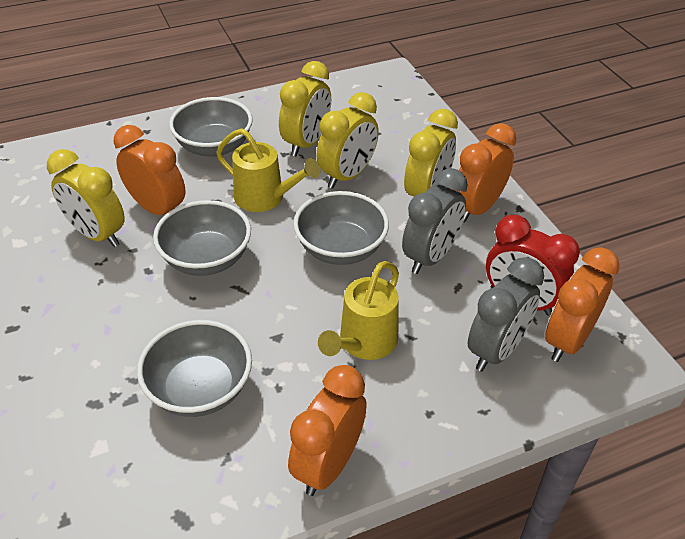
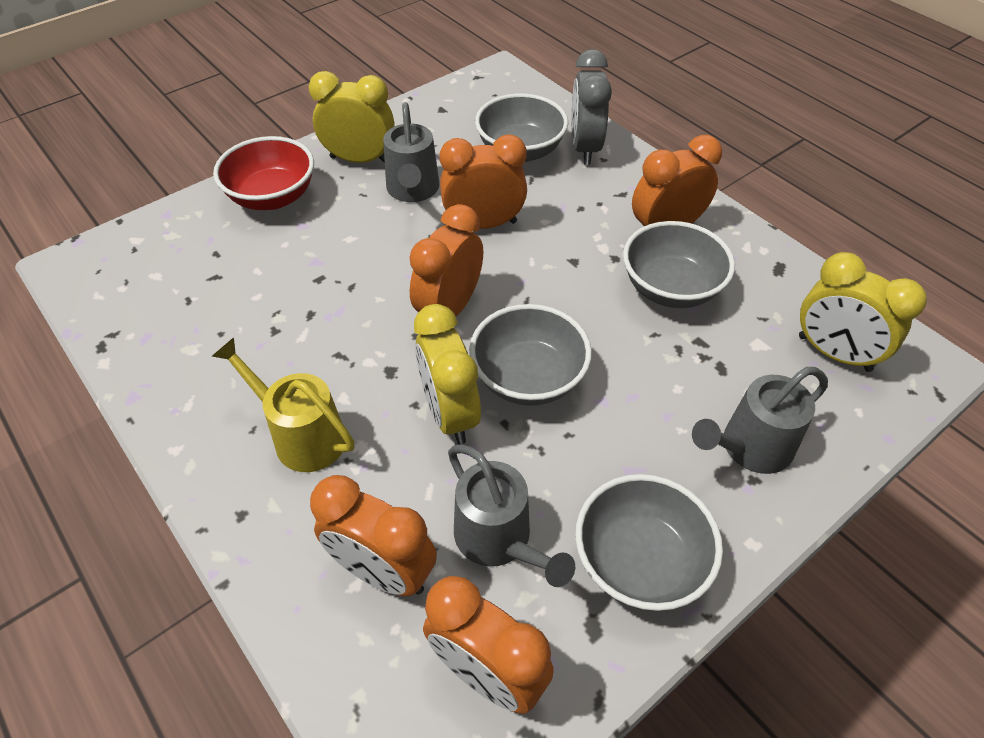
grey clock: [402,168,468,274] [468,257,544,372] = 2 -> [571,49,612,165] = 1
grey watering can: none = 0 -> [383,102,439,202] [448,445,575,587] [692,367,828,474] = 3
orange clock: [114,125,186,215] [288,365,367,496] [453,123,516,223] [545,247,619,362] = 4 -> [310,475,437,596] [409,204,483,317] [423,576,554,714] [439,134,527,229] [632,135,722,226] = 5
red bowl: none = 0 -> [213,136,314,210] = 1
red clock: [486,215,580,316] = 1 -> none = 0
yellow clock: [47,149,125,247] [279,61,331,156] [316,92,379,189] [404,109,458,197] = 4 -> [309,71,394,163] [414,304,481,445] [799,252,927,372] = 3
yellow watering can: [216,128,320,212] [318,261,399,360] = 2 -> [212,337,354,472] = 1

